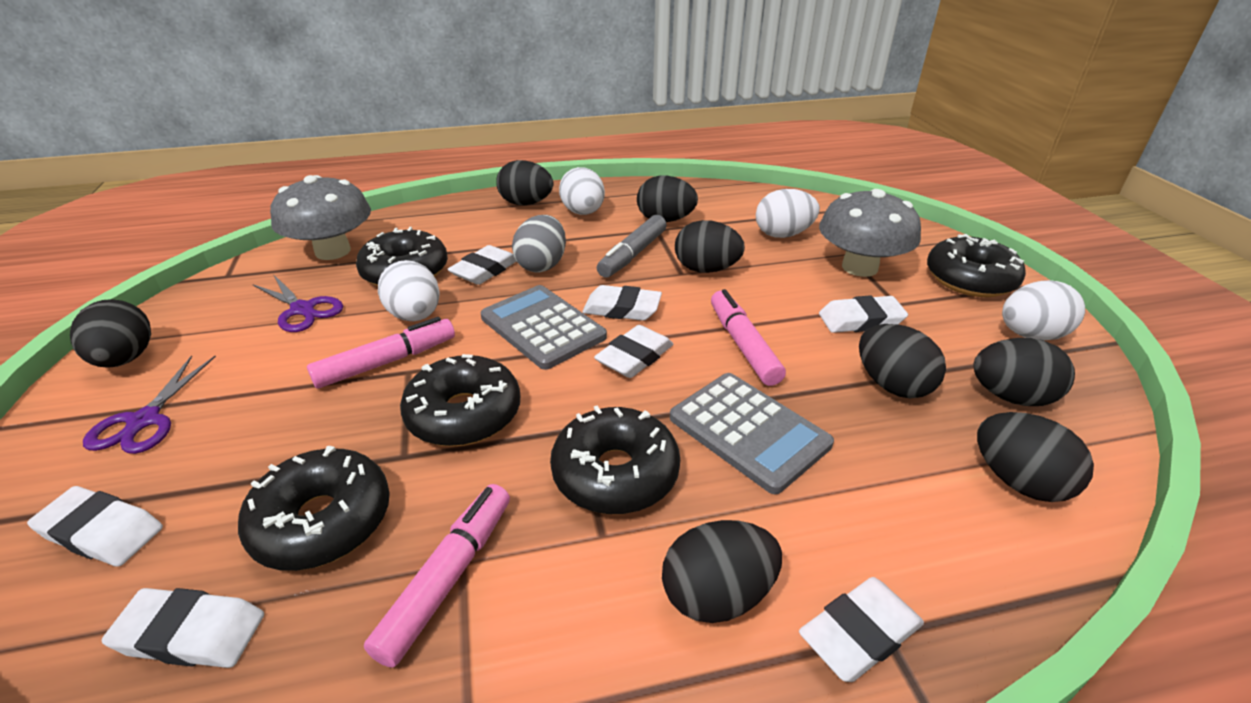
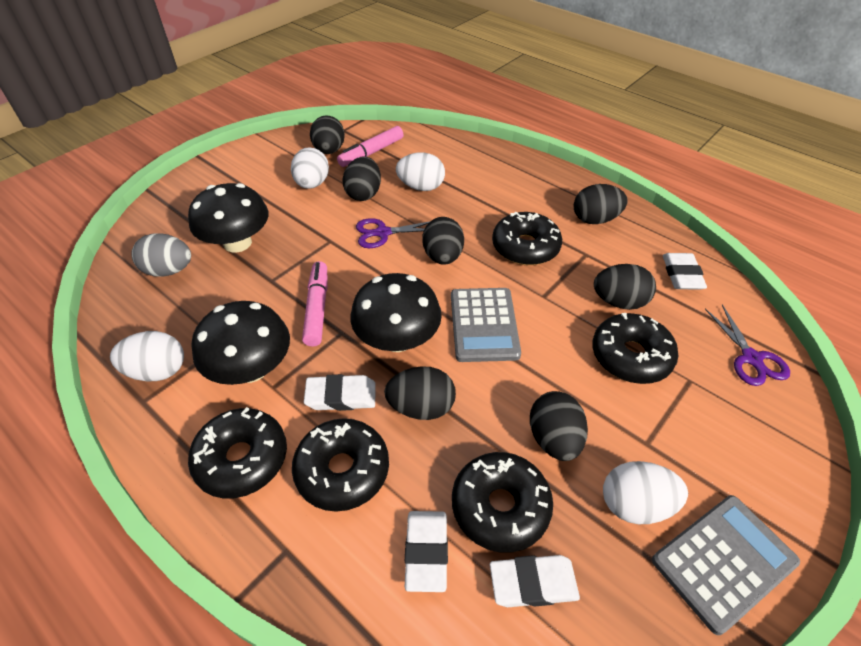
black egg: [70,299,151,368] [496,160,553,205] [637,176,698,222] [662,520,782,623] [675,220,745,273] [859,324,946,398] [973,338,1075,406] [977,412,1094,502] = 8 -> [310,115,345,154] [343,156,381,201] [384,366,456,420] [422,217,464,265] [530,391,588,461] [574,184,628,224] [594,264,656,310] = 7
black mushroom: none = 0 -> [188,183,269,253] [191,301,290,385] [350,273,442,352] = 3
grey marker: [597,215,667,278] = 1 -> none = 0
grey mushroom: [270,175,371,260] [819,189,921,277] = 2 -> none = 0
pink marker: [307,317,455,388] [364,484,510,668] [711,289,786,386] = 3 -> [302,261,328,346] [337,126,404,167] = 2
white eraser: [27,486,163,567] [101,588,264,668] [448,245,517,285] [582,285,662,321] [594,325,673,378] [799,577,924,682] [819,295,908,333] = 7 -> [304,374,376,411] [405,511,448,592] [490,555,580,607] [663,253,707,290] = 4

